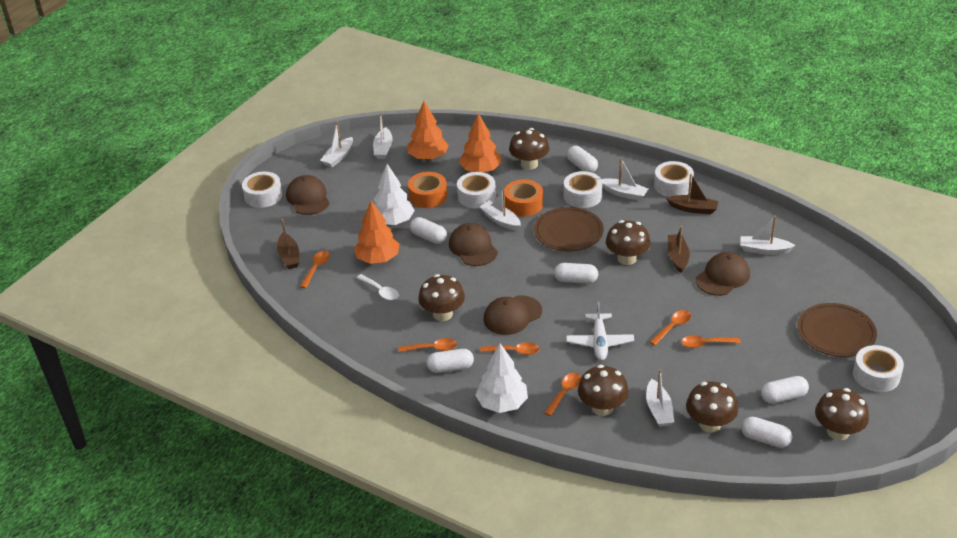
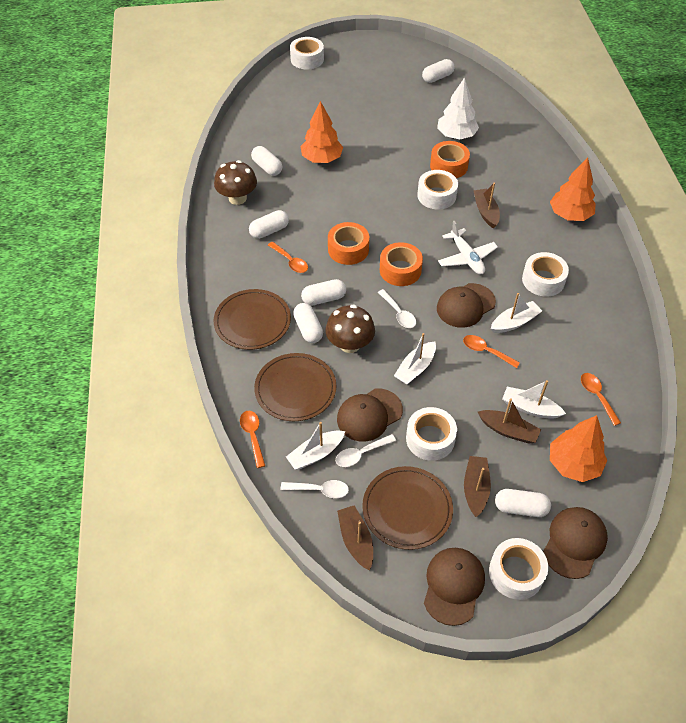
brown boat: [277,219,300,269] [666,174,719,214] [667,226,690,273] = 3 -> [337,505,373,571] [464,456,491,517] [474,183,500,229] [478,398,541,444] = 4
brown mushroom: [418,274,465,321] [509,128,550,170] [578,365,629,416] [606,220,651,265] [686,381,738,432] [815,388,869,440] = 6 -> [214,160,257,205] [326,305,375,353] = 2
brown plate: [534,207,604,251] [798,303,877,357] = 2 -> [214,289,291,350] [254,353,336,421] [362,466,453,550] = 3
orange spoon: [300,251,330,288] [398,338,457,352] [480,342,540,355] [544,372,581,416] [650,310,691,346] [681,335,741,348] = 6 -> [240,411,265,468] [268,242,308,273] [463,335,520,368] [581,373,621,426] = 4
orange tape: [408,172,447,208] [505,179,543,217] = 2 -> [328,222,369,265] [380,242,423,286] [430,141,470,178] = 3
white boat: [320,122,353,167] [373,113,392,159] [480,188,521,231] [602,158,648,201] [646,369,674,427] [740,215,796,255] = 6 -> [286,422,345,470] [394,333,436,385] [491,293,542,333] [502,380,566,419] = 4
white spoon: [357,274,399,300] = 1 -> [281,480,349,498] [336,434,396,467] [378,289,416,328] = 3
white tree: [374,164,415,225] [475,343,528,413] = 2 -> [437,77,479,139] = 1

